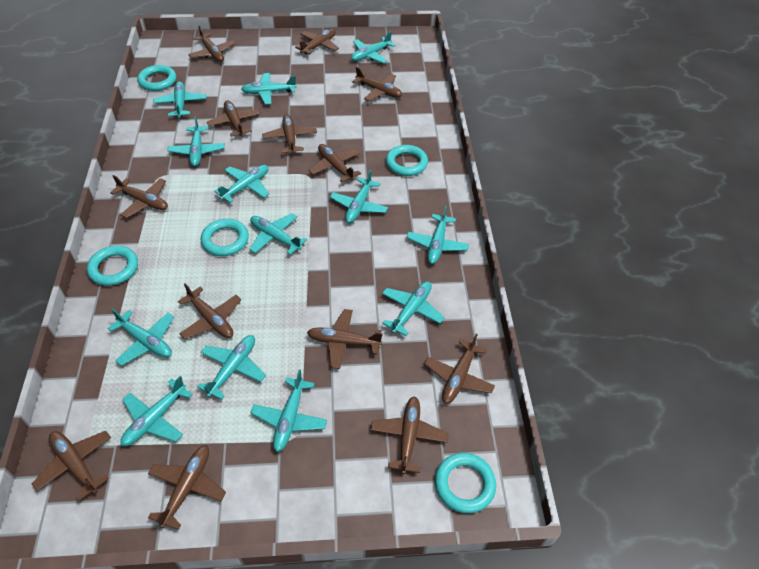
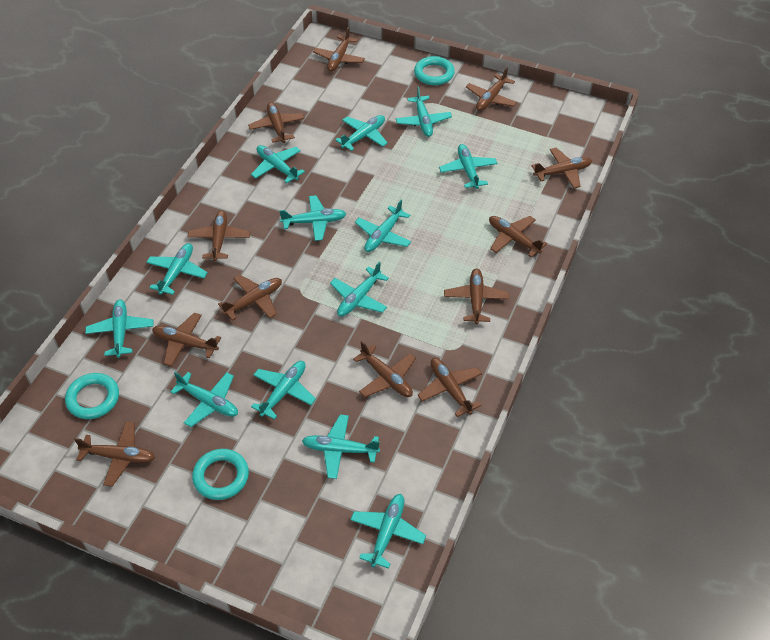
brown plane: [32,431,111,501] [110,175,168,218] [148,445,226,530] [178,283,241,339] [188,26,235,62] [207,100,261,137] [262,114,317,154] [295,29,339,55] [307,309,383,369] [309,144,361,182] [352,67,402,101] [370,396,449,474] [424,334,495,404] = 13 -> [74,422,155,487] [152,313,221,367] [187,210,250,261] [218,275,282,321] [248,102,305,143] [313,27,365,72] [353,341,416,397] [418,358,482,417] [444,268,509,324] [466,67,517,111] [489,216,547,257] [532,148,592,189] = 12
turquoise ring: [87,246,138,286] [137,65,176,91] [201,219,249,256] [386,145,428,176] [435,453,496,513] = 5 -> [65,373,119,419] [192,449,249,500] [414,56,455,85] = 3

